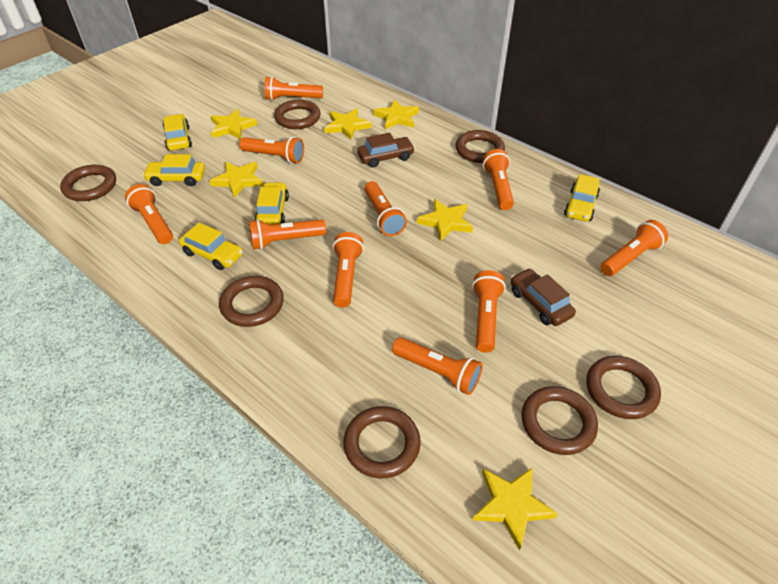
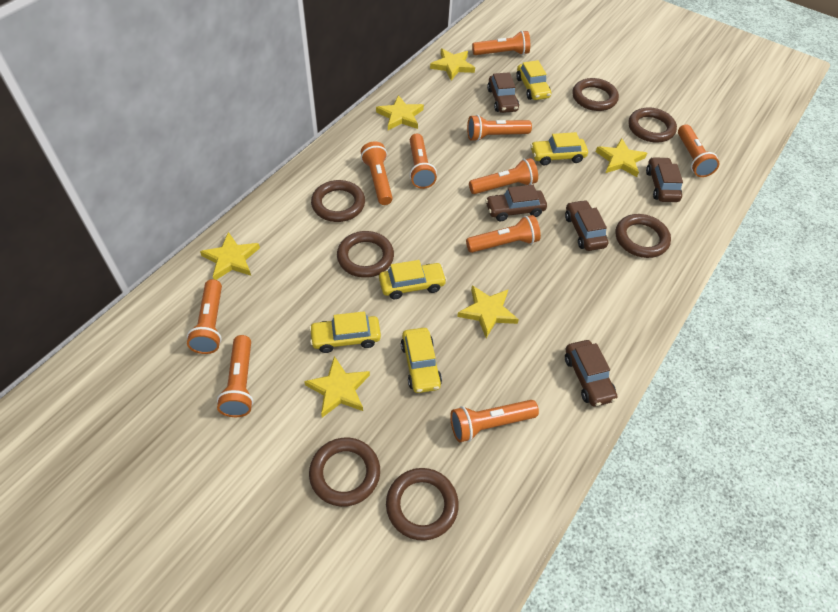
brown car: [357,133,415,168] [511,268,576,326] = 2 -> [485,185,547,221] [487,72,519,113] [565,200,608,251] [565,340,617,407] [646,157,683,202] = 5

